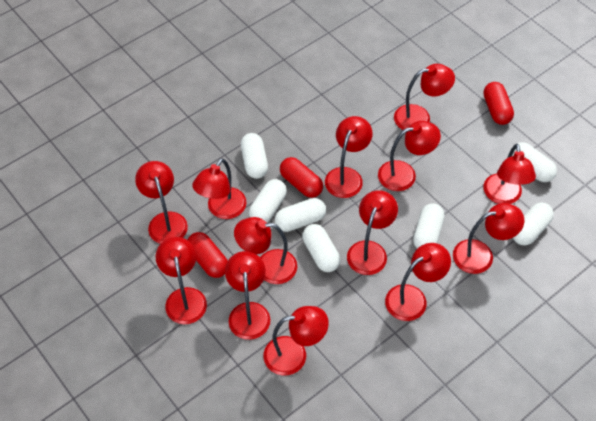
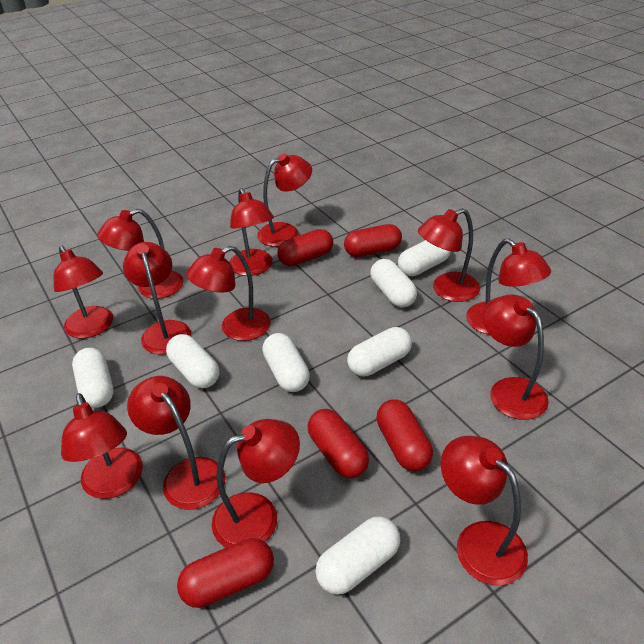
red capsule: [188,232,228,278] [280,157,323,198] [483,82,514,125] = 3 -> [177,538,274,608] [277,229,333,266] [308,409,369,478] [344,224,402,257] [376,399,433,471] = 5

